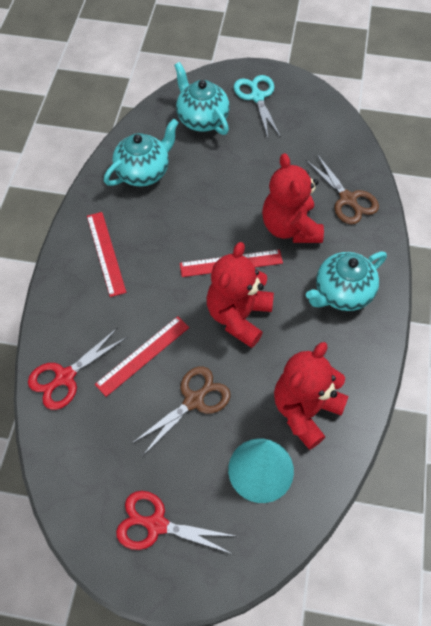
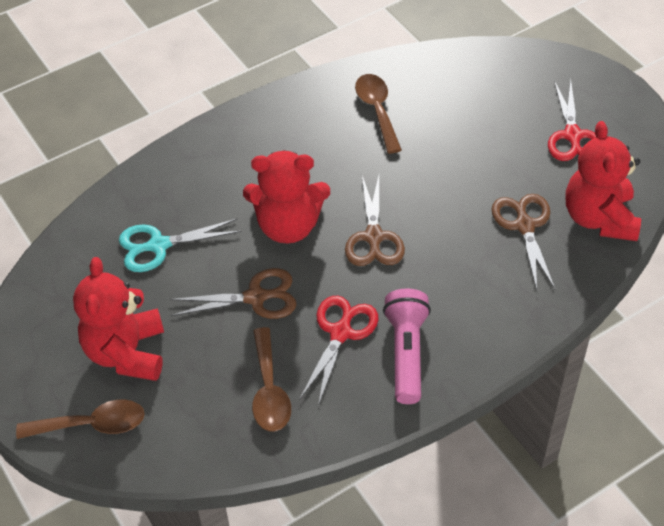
brown scissors: [131,367,231,455] [306,154,379,224] = 2 -> [169,268,297,319] [345,175,405,266] [491,194,555,290] = 3
brown spoon: none = 0 -> [16,400,145,439] [252,327,291,432] [355,74,402,154] = 3
pink flashlight: none = 0 -> [383,289,431,404] = 1
red ruler: [87,212,126,297] [95,316,189,397] [180,250,283,277] = 3 -> none = 0
turquoise cone: [228,439,294,503] = 1 -> none = 0
turquoise teapot: [104,119,179,187] [174,62,230,135] [306,251,387,311] = 3 -> none = 0

